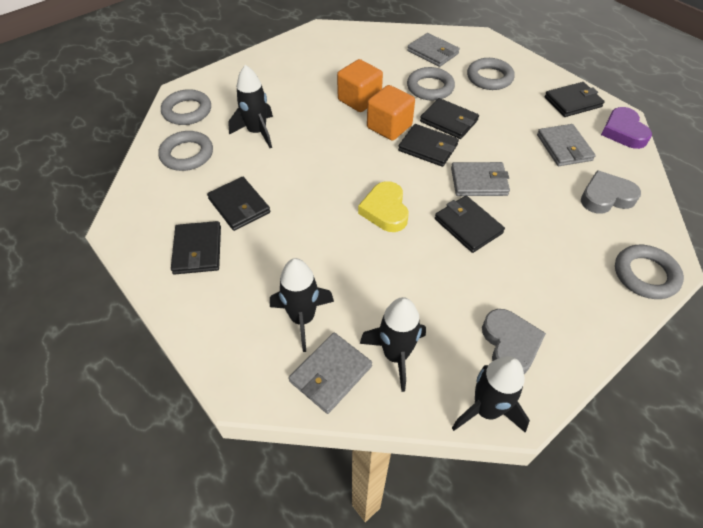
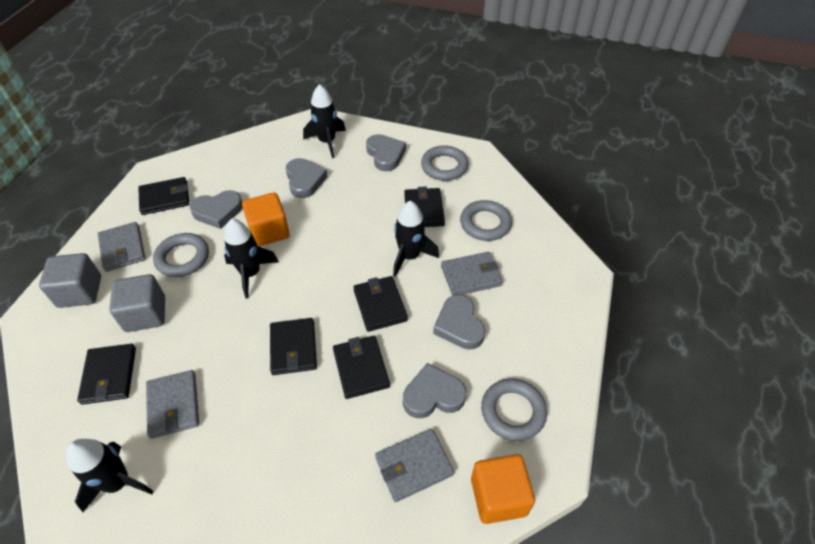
grey cube: none = 0 -> [39,253,101,308] [109,274,165,332] = 2
grey heart: [482,309,546,374] [581,170,641,214] = 2 -> [189,190,243,229] [286,158,328,198] [366,134,406,172] [403,363,467,418] [433,295,486,350] = 5
grey ring: [158,131,213,171] [161,89,211,125] [407,67,455,101] [467,58,515,90] [615,245,684,299] = 5 -> [153,233,209,277] [421,145,468,181] [460,200,512,241] [481,378,547,441] = 4
purple heart: [601,107,652,149] = 1 -> none = 0
yellow heart: [358,181,409,232] = 1 -> none = 0

